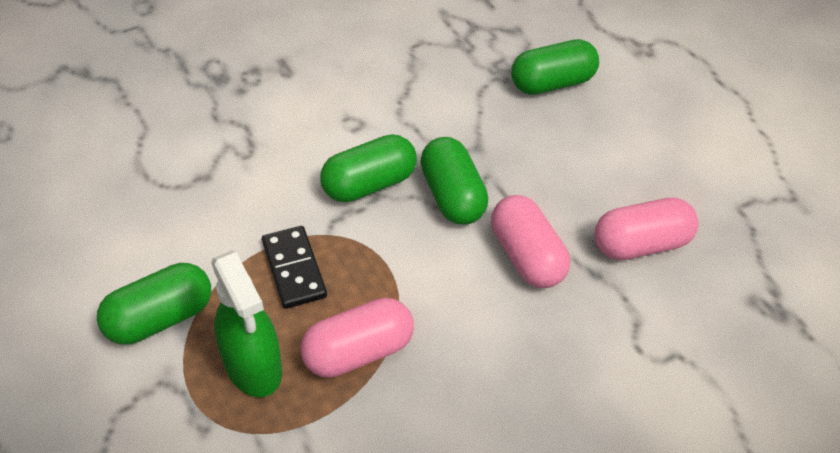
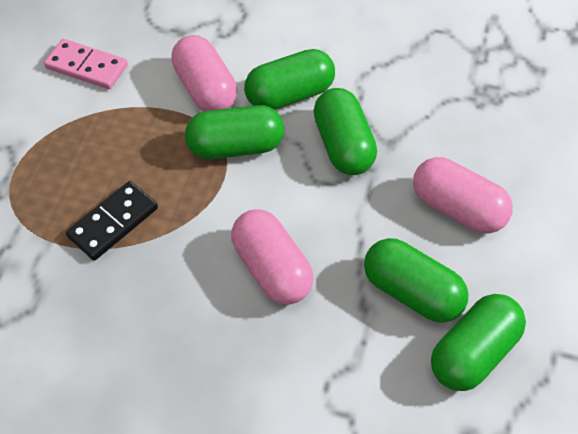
green capsule: [97,263,211,345] [320,134,417,202] [420,137,488,225] [511,39,599,95] = 4 -> [185,105,284,159] [244,49,335,110] [313,88,377,175] [364,238,469,323] [431,294,526,391] = 5
green spray bottle: [211,250,282,397] = 1 -> none = 0
pink domino: none = 0 -> [44,39,128,89] = 1

